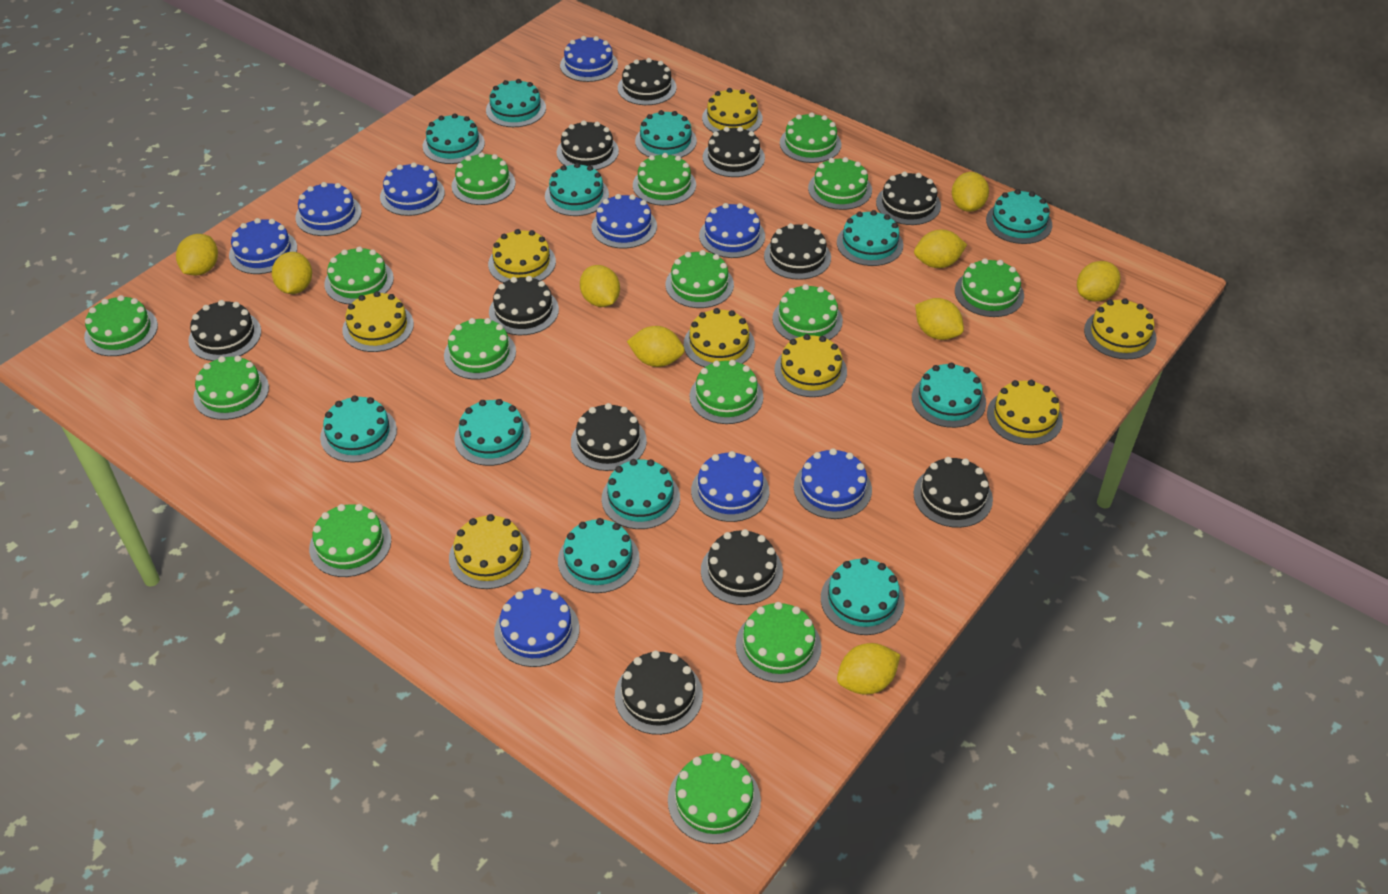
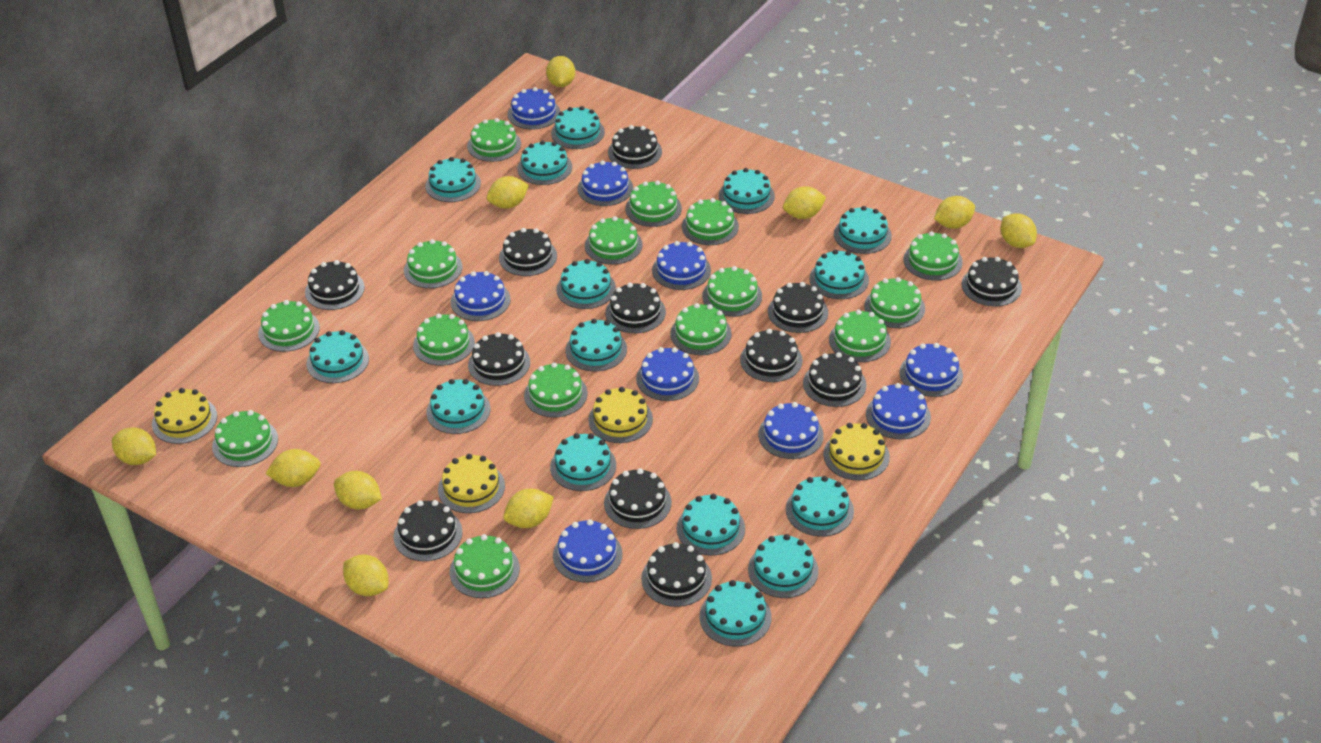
black cake: [188,300,261,361] [489,276,559,335] [557,120,619,170] [571,403,647,471] [615,650,703,735] [618,58,677,105] [701,529,783,605] [703,127,765,177] [764,223,831,280] [876,171,941,225] [913,457,993,528] = 11 -> [305,260,365,310] [394,500,463,561] [468,332,530,386] [499,228,557,276] [604,468,672,529] [605,283,666,333] [608,125,662,169] [641,542,712,607] [740,329,803,382] [768,282,828,333] [803,352,867,407] [961,257,1022,306] = 12
turquoise cake: [320,395,397,463] [423,113,485,164] [454,399,531,466] [486,79,546,127] [545,163,609,216] [558,518,640,593] [602,459,680,529] [635,110,697,158] [821,557,904,635] [837,210,903,266] [912,363,986,428] [986,189,1052,244] = 12 -> [307,330,369,383] [425,157,481,202] [426,379,491,434] [518,140,572,185] [550,433,616,491] [551,106,605,149] [556,259,616,309] [565,319,627,371] [677,494,745,556] [700,580,772,647] [719,168,775,214] [748,534,818,598] [786,476,854,537] [809,250,869,299] [834,206,892,254] = 15
yellow cake: [342,291,414,352] [449,514,531,589] [488,229,556,283] [684,308,755,367] [702,88,763,133] [774,334,847,397] [987,380,1063,445] [1084,298,1157,359] = 8 -> [152,388,217,444] [438,454,505,513] [588,387,653,443] [823,423,890,481] = 4
yellow lemon: [176,234,218,276] [272,252,312,294] [580,265,620,307] [627,326,685,367] [837,643,900,695] [914,229,967,268] [915,298,964,340] [952,172,989,212] [1077,261,1121,302] = 9 -> [112,427,156,465] [265,449,320,487] [334,471,382,510] [343,555,389,596] [487,176,529,209] [503,489,554,528] [546,56,575,87] [783,186,826,219] [934,196,975,229] [1001,213,1037,248] = 10

